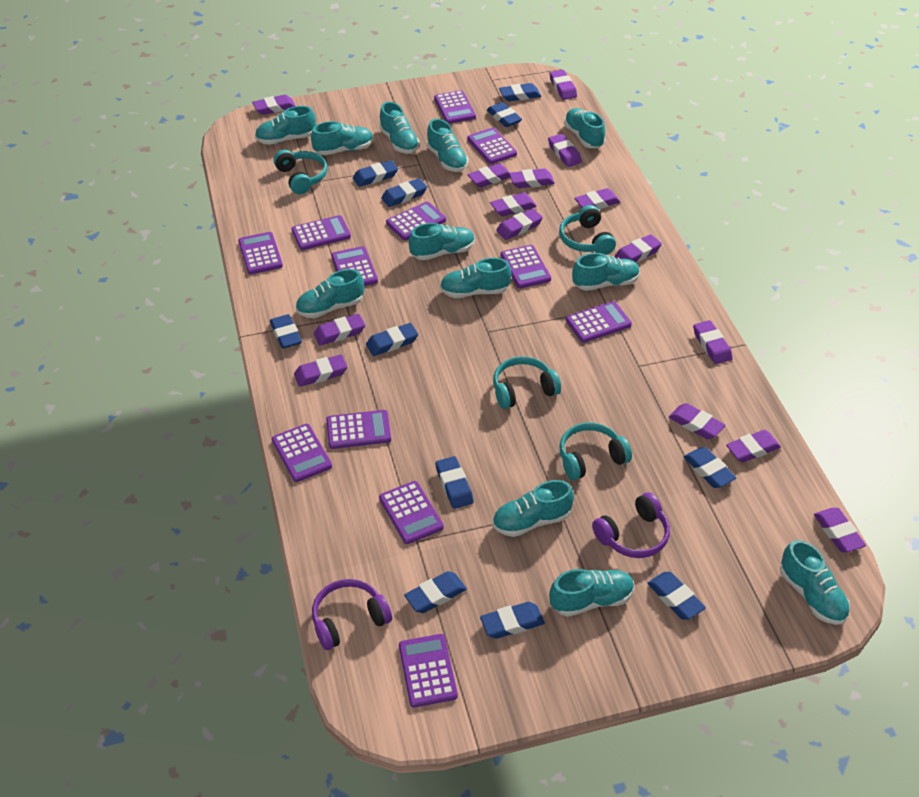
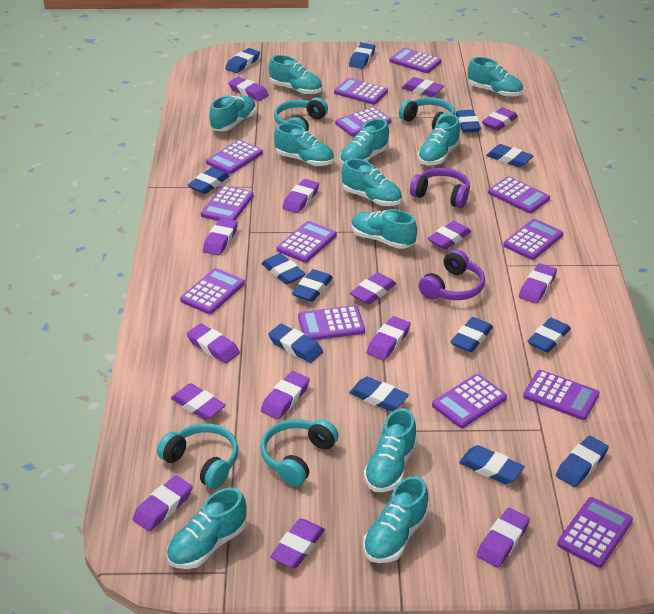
blue eraser: [270,314,302,349] [353,160,398,187] [366,323,418,356] [381,178,427,207] [404,571,467,613] [435,456,474,509] [480,602,545,639] [487,102,522,127] [499,83,541,102] [648,572,706,620] [684,447,736,488] = 11 -> [188,167,229,194] [225,48,260,73] [261,253,306,284] [268,324,323,363] [292,269,333,302] [349,43,375,69] [349,377,409,411] [450,317,493,352] [456,110,481,133] [459,445,525,484] [486,144,533,167] [528,318,571,353] [556,436,609,487] = 13
purple calculator: [238,232,283,274] [272,424,332,482] [292,215,351,250] [326,410,391,449] [331,246,378,286] [379,481,444,544] [386,202,446,240] [399,634,458,708] [434,90,476,124] [467,128,517,164] [501,245,551,288] [566,301,632,343] = 12 -> [180,268,245,314] [201,186,254,221] [206,140,263,174] [277,221,337,263] [298,305,365,340] [334,78,388,105] [335,107,391,137] [390,48,442,73] [432,374,507,428] [488,177,550,213] [503,219,563,260] [523,370,600,420] [557,497,633,568] = 13
turquoise shoe: [255,106,316,145] [296,269,364,318] [311,121,374,155] [379,102,420,154] [409,223,475,260] [427,119,468,172] [440,258,511,298] [492,480,574,537] [549,569,634,617] [564,108,605,148] [572,253,640,291] [780,540,850,625] = 12 -> [166,487,247,569] [209,96,256,131] [269,55,322,95] [274,123,334,166] [339,119,389,166] [342,159,402,206] [351,209,417,249] [363,476,429,563] [364,408,417,492] [418,115,460,165] [468,57,523,97] = 11

